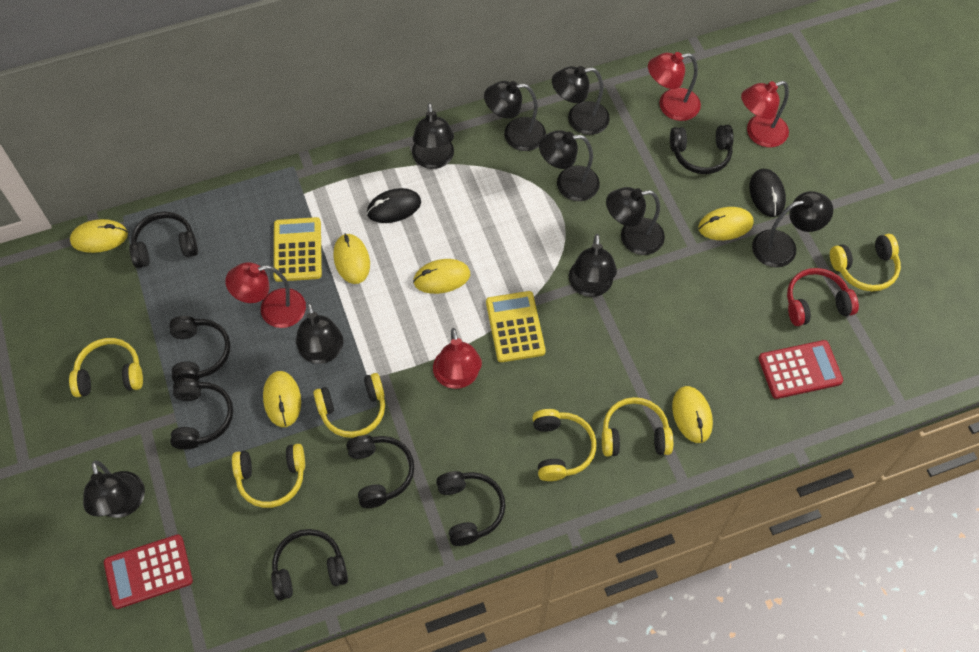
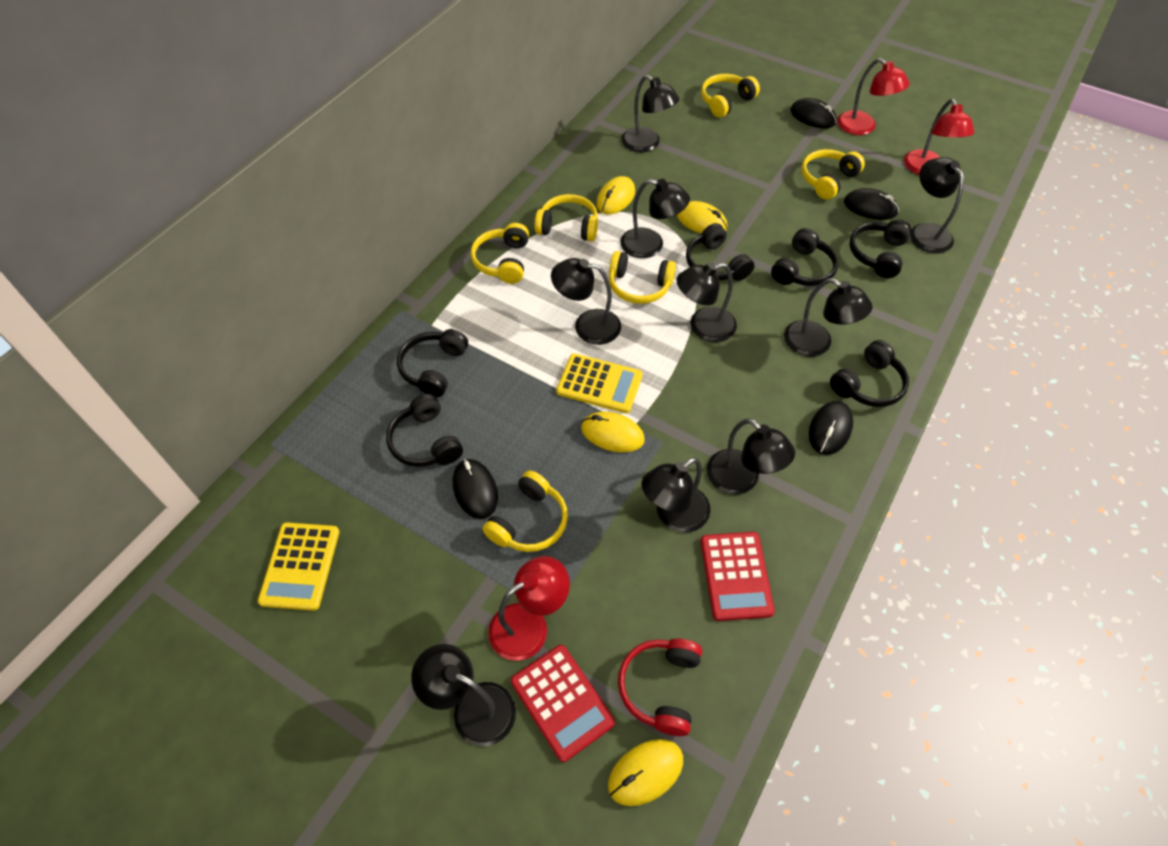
black headphones: [129,212,198,268] [169,316,230,382] [170,378,233,450] [271,529,348,600] [346,435,414,508] [436,471,506,546] [670,125,734,174] = 7 -> [386,394,463,467] [397,329,468,397] [686,223,755,281] [771,228,838,286] [830,340,909,407] [849,220,912,278] = 6
black mouse: [367,188,421,223] [749,169,786,217] = 2 -> [453,459,498,519] [790,98,837,129] [809,401,853,455] [844,188,899,220] = 4
red lamp: [225,262,306,328] [433,328,482,389] [648,52,701,121] [741,81,789,147] = 4 -> [488,556,570,661] [837,58,910,135] [904,99,974,175] = 3
yellow mouse: [70,219,128,253] [263,371,301,427] [333,234,370,284] [413,259,470,294] [672,386,713,443] [698,207,754,240] = 6 -> [581,412,645,452] [596,176,635,214] [608,739,683,806] [677,201,727,234] = 4

